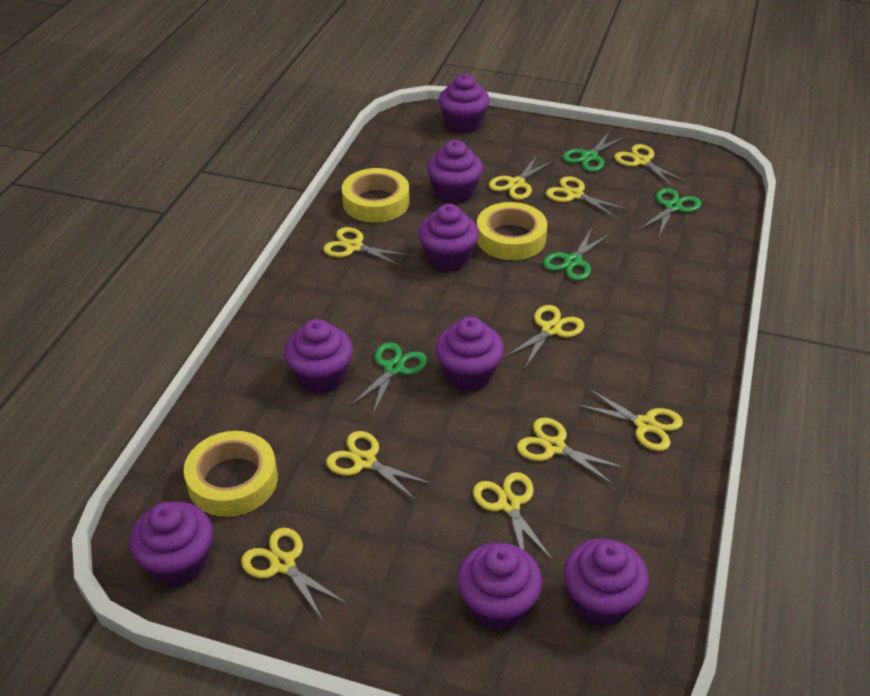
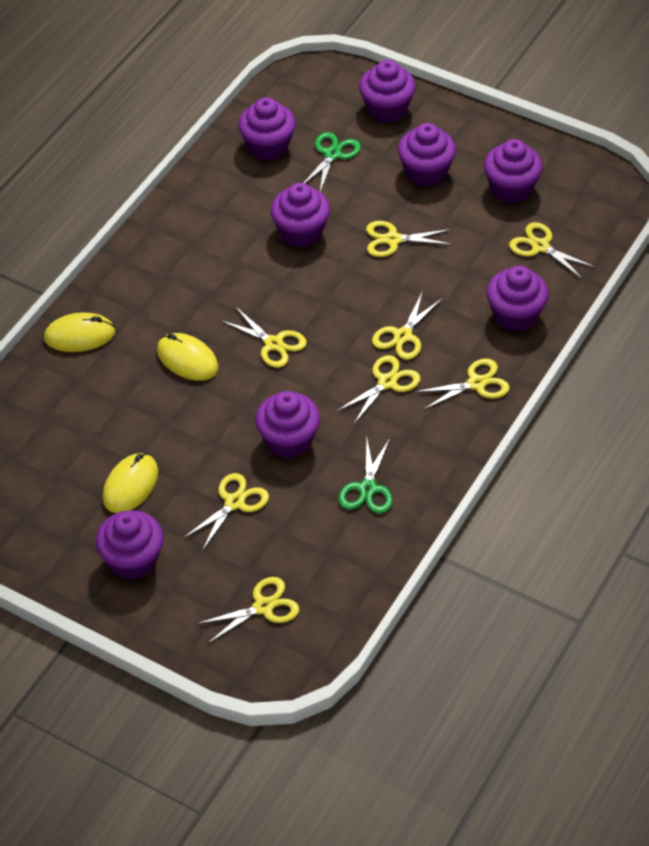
green scissors: [350,342,427,416] [543,228,610,281] [563,131,626,172] [639,188,701,238] = 4 -> [304,132,361,192] [339,438,393,514] = 2
yellow mouse: none = 0 -> [44,312,115,352] [103,453,158,513] [157,333,219,381] = 3
yellow scissors: [241,528,347,621] [323,227,411,267] [326,431,433,501] [473,472,553,560] [489,155,554,200] [504,305,584,369] [517,418,626,485] [546,176,628,218] [577,388,683,451] [614,144,688,188] = 10 -> [183,473,269,551] [196,577,299,643] [220,306,307,368] [337,355,421,424] [366,221,453,257] [372,291,442,360] [414,359,510,410] [509,222,596,279] = 8
yellow tape: [184,431,278,517] [342,168,409,222] [477,202,547,260] = 3 -> none = 0

